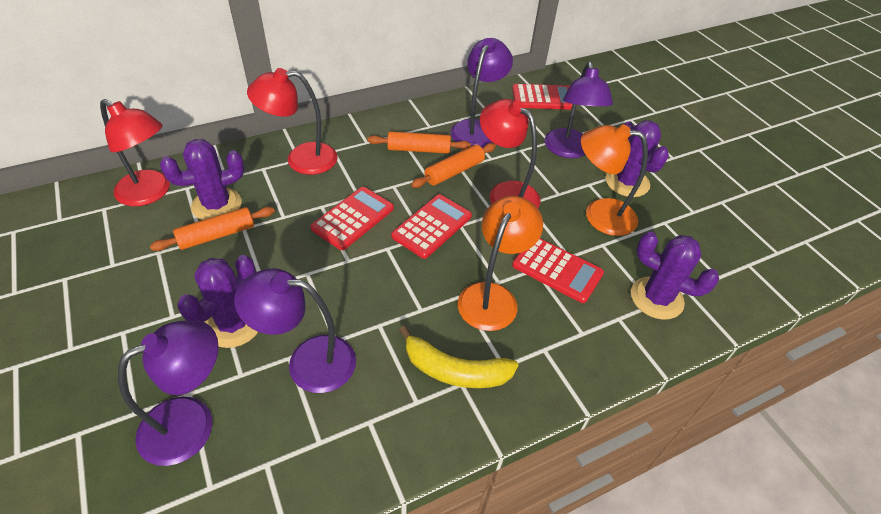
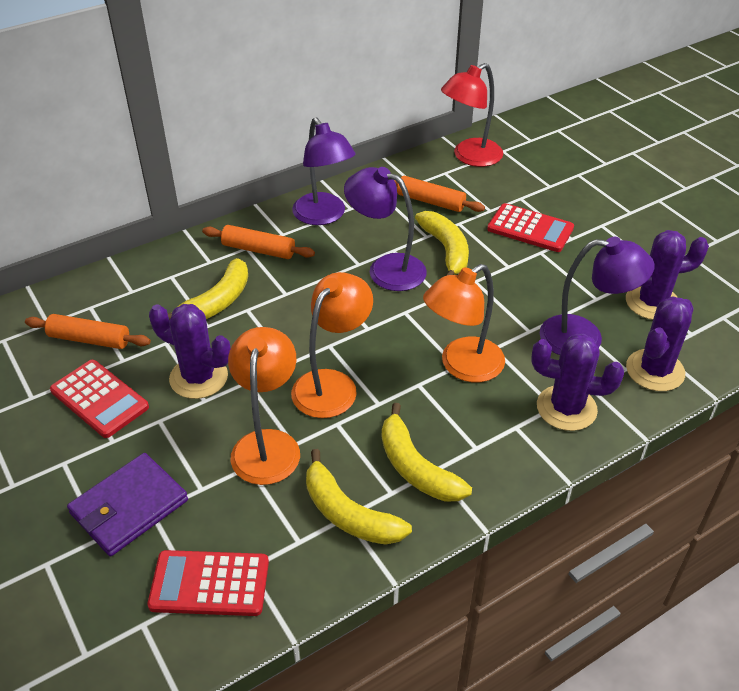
orange lamp: [458,196,543,331] [581,124,648,236] = 2 -> [228,327,300,485] [291,272,373,418] [423,264,505,382] = 3
purple lamp: [118,320,219,466] [234,268,356,393] [451,38,513,148] [545,61,613,158] = 4 -> [292,118,355,225] [344,167,427,291] [540,237,655,355] = 3
purple wallet: none = 0 -> [67,453,188,556] = 1
red calculator: [311,187,394,250] [391,194,472,259] [512,84,577,110] [512,238,604,303] = 4 -> [50,360,149,438] [147,550,269,616] [487,203,574,252] = 3
red lamp: [100,99,170,206] [247,68,338,175] [480,99,540,208] = 3 -> [441,63,503,167] = 1
yellow banana: [399,325,518,388] = 1 -> [168,258,248,320] [306,449,412,545] [382,403,472,501] [415,211,469,276] = 4

